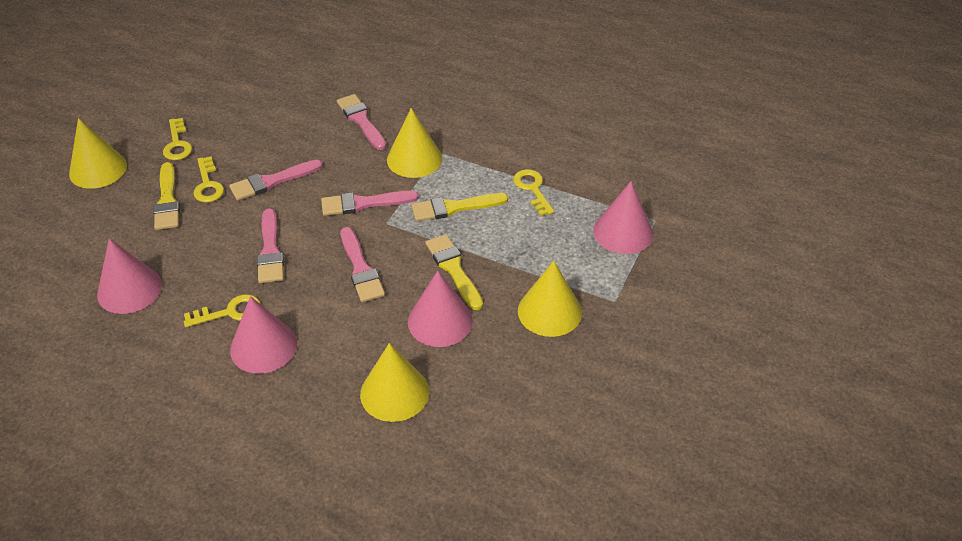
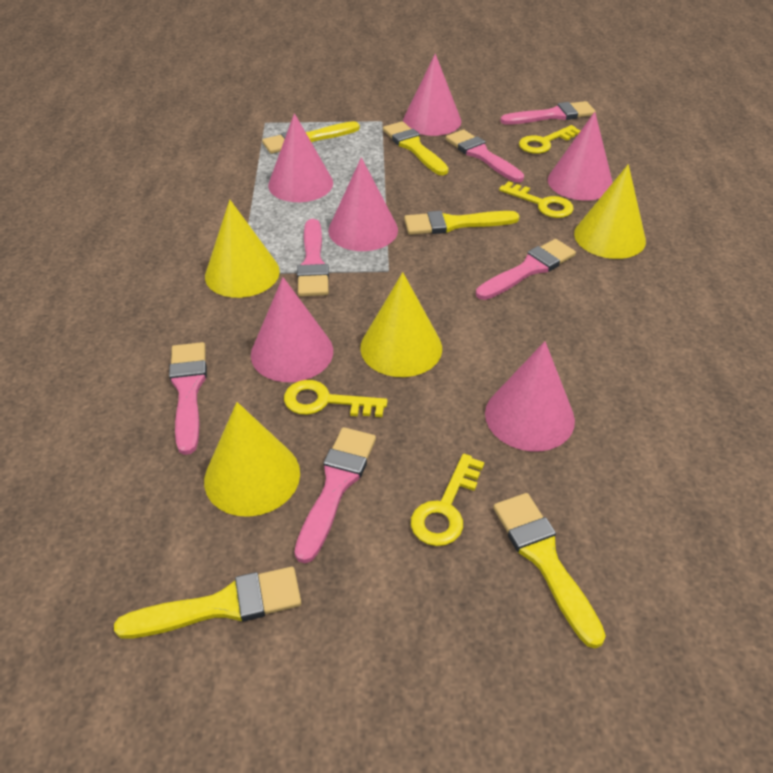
pink brush: [229,160,323,201] [257,208,284,283] [321,191,419,216] [337,94,387,150] [341,227,385,302] = 5 -> [169,342,207,455] [294,427,376,563] [297,219,329,296] [446,130,524,182] [476,239,576,300] [500,101,596,125] = 6
pink cone: [97,239,162,314] [230,296,297,374] [408,271,473,347] [593,181,653,254] = 4 -> [251,277,333,382] [268,113,333,202] [328,157,398,251] [403,54,461,136] [485,341,575,451] [548,112,613,201] = 6
yellow brush: [154,162,180,230] [411,193,508,221] [425,234,483,310] = 3 -> [114,567,302,639] [262,121,360,154] [383,121,449,175] [404,211,520,235] [493,493,606,648] = 5

